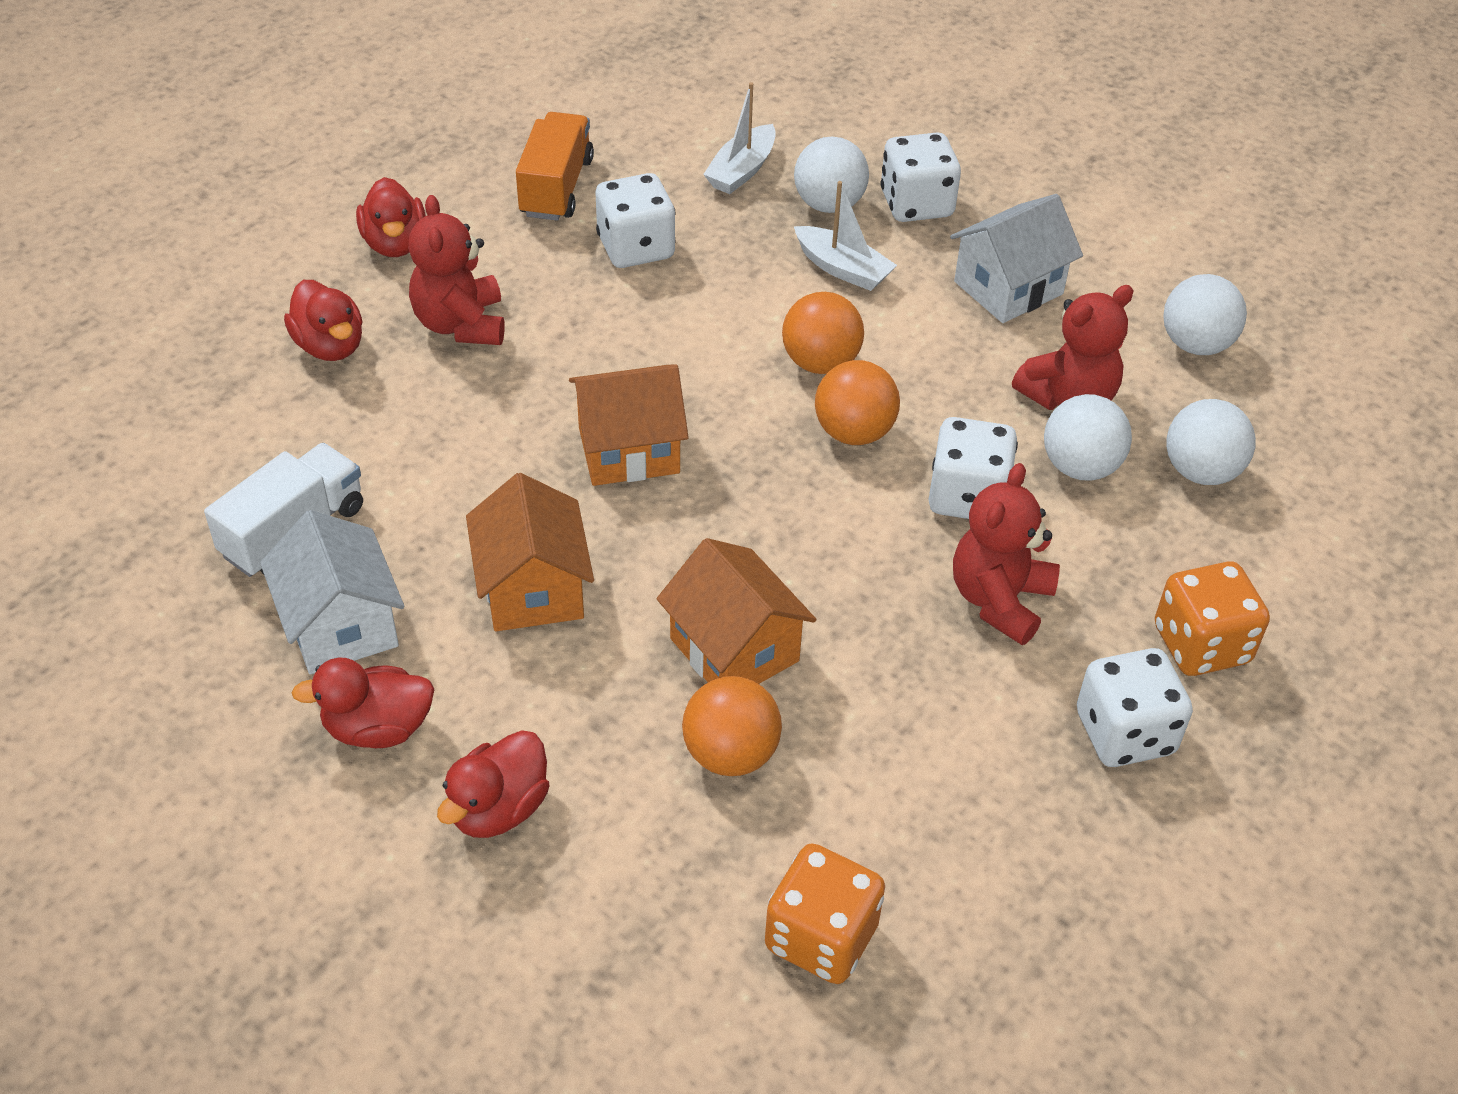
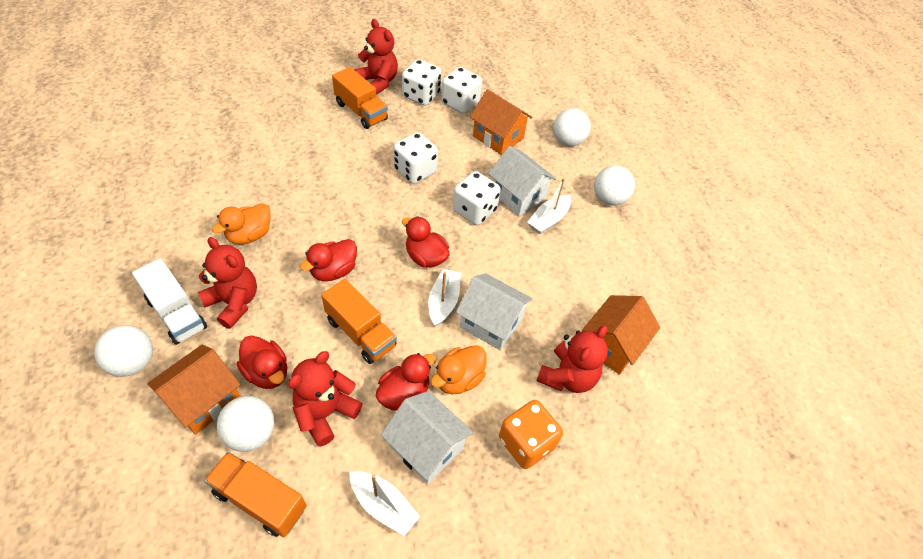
orange ball: [682,676,782,776] [782,292,864,374] [815,360,900,445] = 3 -> none = 0
orange dice: [765,843,885,984] [1155,562,1270,676] = 2 -> [499,400,563,469] = 1
orange duck: none = 0 -> [212,203,271,244] [431,345,487,394] = 2
orange truck: [516,112,594,221] = 1 -> [204,452,307,537] [321,279,397,364] [332,67,388,129] = 3
red teddy bear: [408,195,505,345] [953,463,1060,645] [1012,285,1134,410] = 3 -> [198,237,257,329] [288,351,362,447] [354,19,398,95] [536,325,608,393] = 4
white boat: [703,82,776,194] [794,181,897,291] = 2 -> [349,471,420,536] [428,269,461,326] [527,178,571,234] = 3
white house: [260,510,404,675] [950,194,1083,323] = 2 -> [381,391,473,484] [456,273,533,350] [488,146,556,216] = 3

